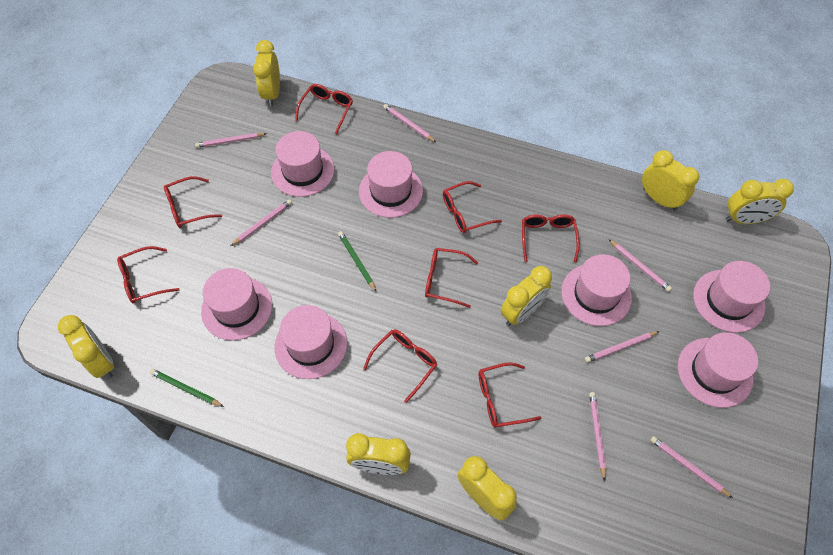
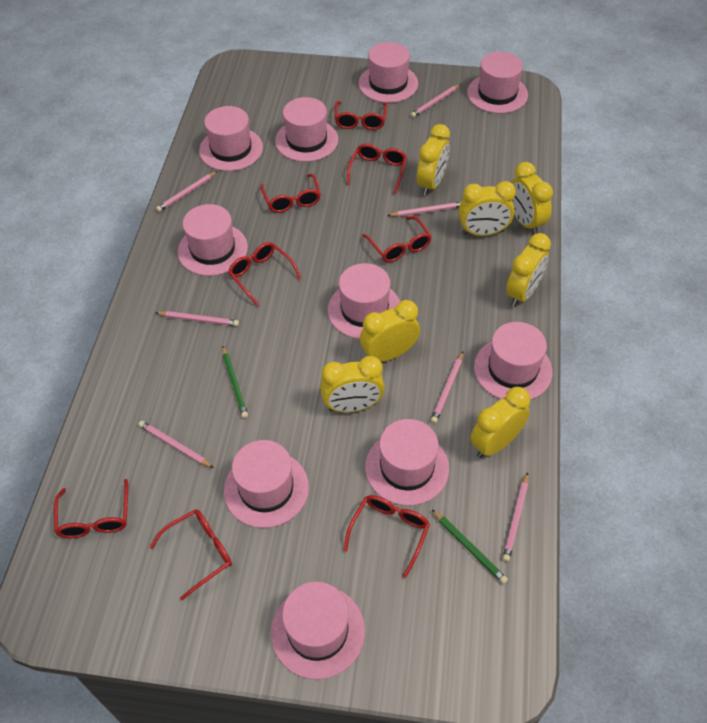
pink hat: [201,268,272,340] [271,131,335,197] [274,305,347,379] [359,151,423,218] [561,254,632,326] [678,332,758,408] [693,261,770,333] = 7 -> [178,204,248,276] [199,106,263,171] [224,440,309,528] [271,582,365,680] [275,97,338,162] [328,263,400,339] [359,42,418,103] [365,419,449,506] [467,52,528,114] [474,322,553,400] = 10

